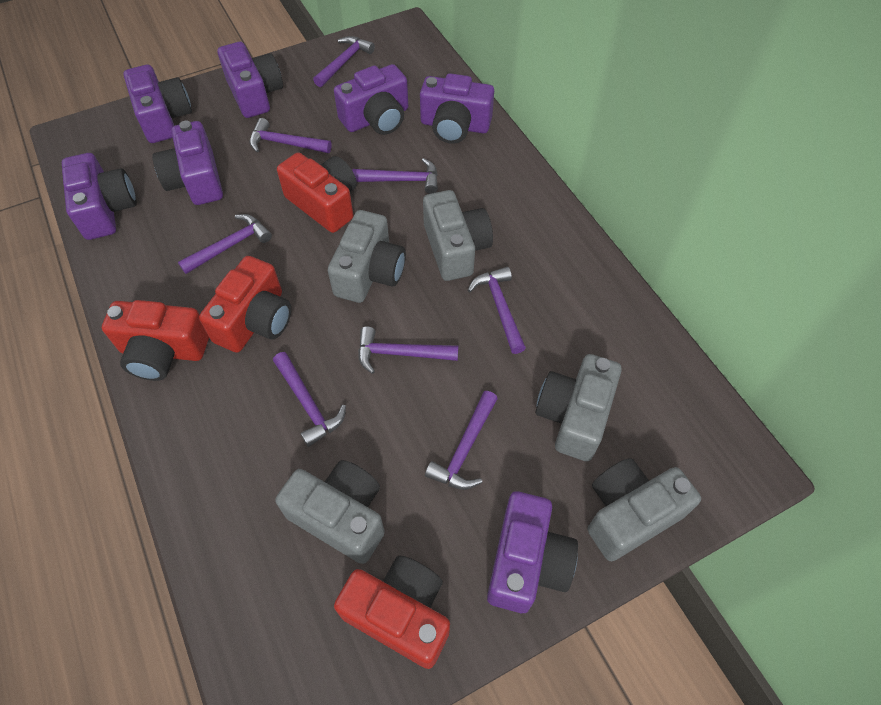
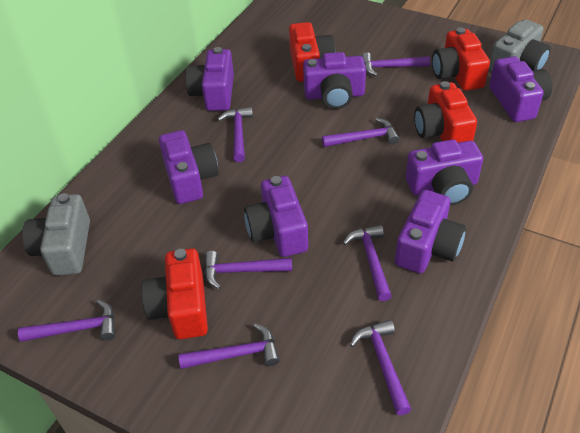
grey camera: [275,460,385,564] [328,210,406,303] [423,190,493,281] [536,354,622,461] [588,458,701,561] = 5 -> [22,193,90,276] [489,19,551,71] = 2

